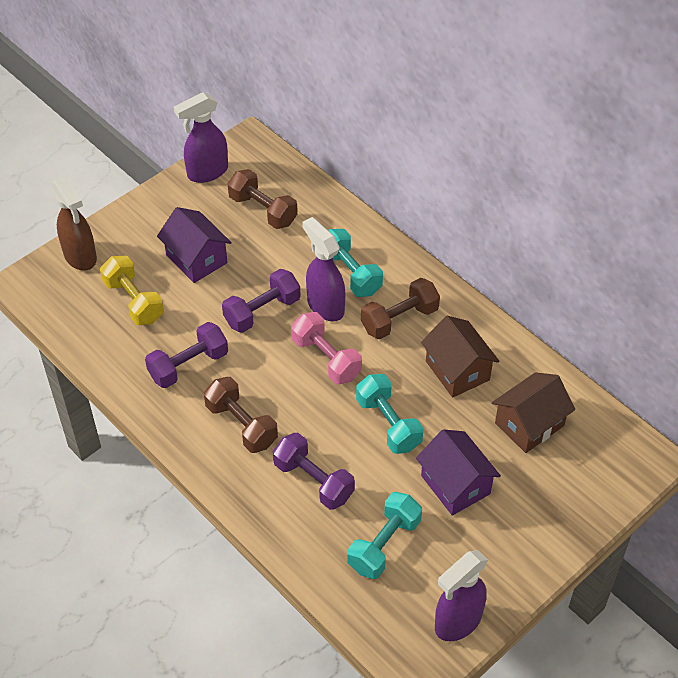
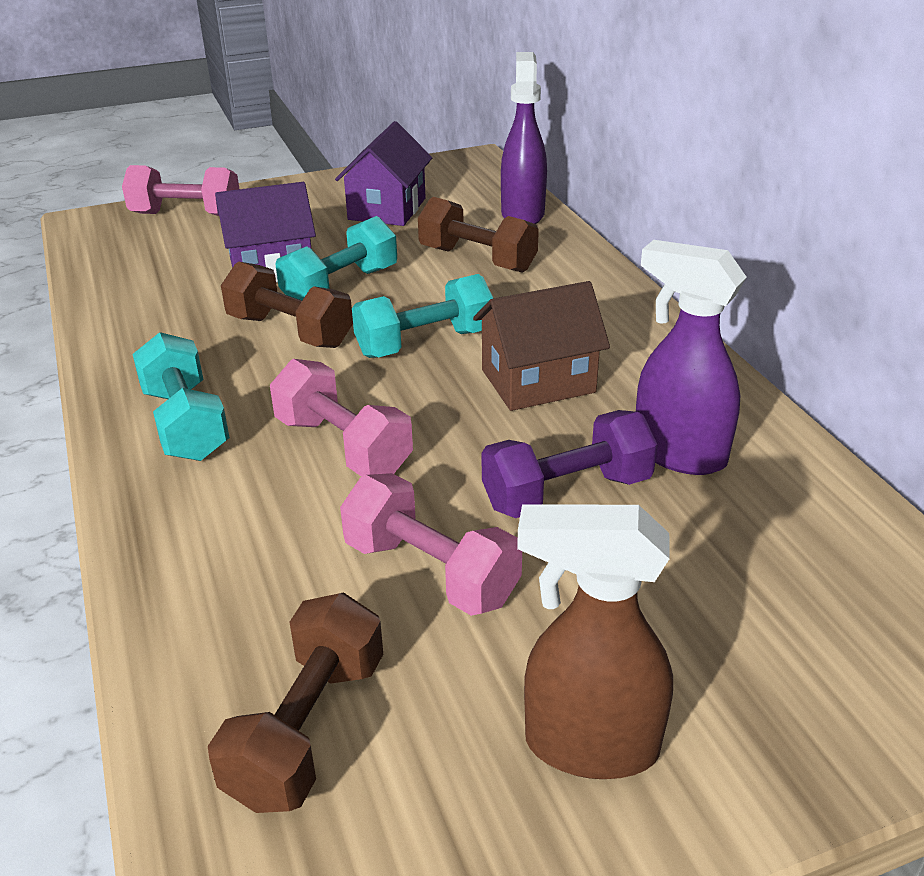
brown house: [421,316,500,398] [492,372,575,453] = 2 -> [473,281,610,411] = 1
pink dumbbell: [291,312,362,384] = 1 -> [122,165,239,216] [270,359,413,477] [340,473,522,616] = 3
purple dumbbell: [145,322,228,388] [222,269,301,333] [273,433,355,510] = 3 -> [482,410,658,518] = 1
purple spray bottle: [174,92,228,183] [302,217,345,322] [435,550,488,641] = 3 -> [501,52,547,224] [636,240,747,475] = 2
yellow dumbbell: [100,256,164,325] = 1 -> none = 0

